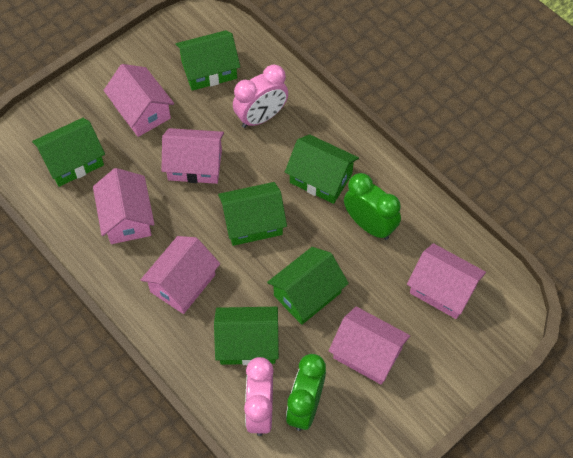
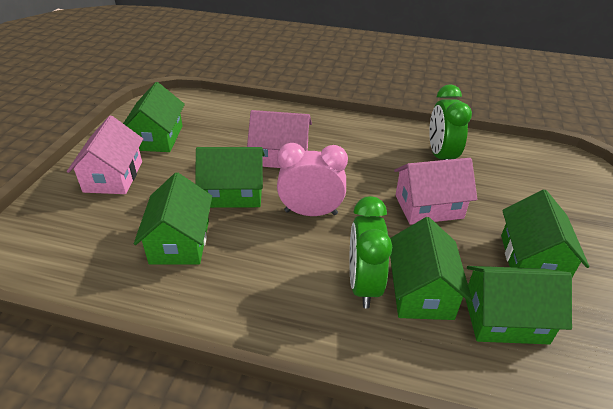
pink clock: [233,64,288,128] [244,357,274,436] = 2 -> [277,143,348,216] = 1
pink house: [93,168,155,244] [103,64,174,137] [141,236,220,314] [161,128,224,184] [329,307,410,384] [407,243,486,319] = 6 -> [67,116,143,194] [247,110,312,168] [394,158,477,225] = 3

